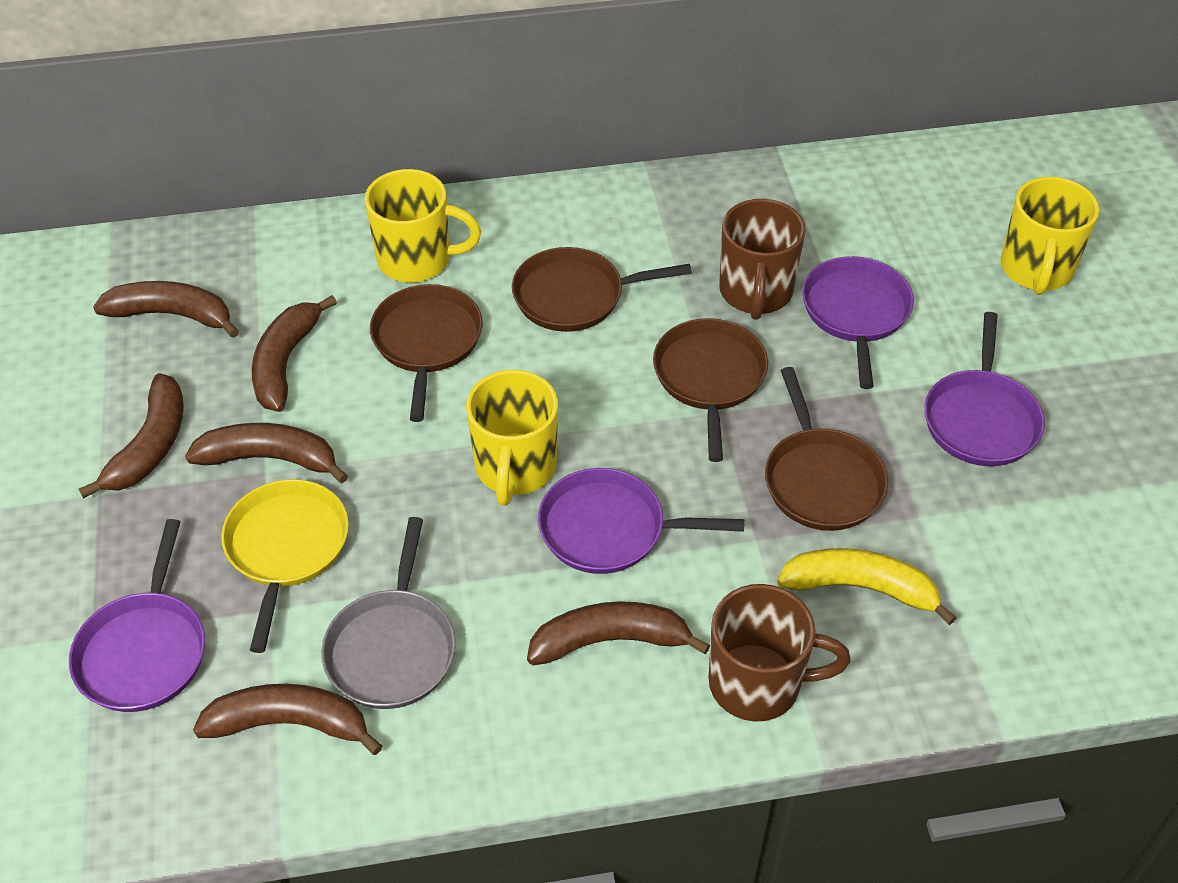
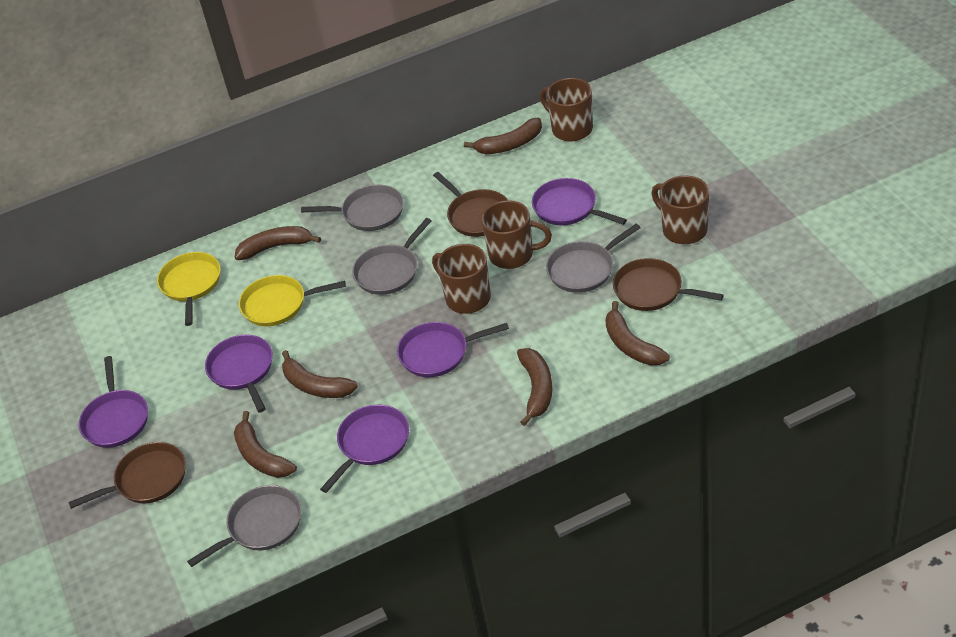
brown mug: [709,584,850,722] [719,199,806,320] = 2 -> [432,244,491,314] [481,200,552,269] [540,78,593,142] [651,175,709,244] = 4
brown pan: [370,284,483,422] [512,247,692,332] [653,318,768,462] [765,367,888,531] = 4 -> [68,442,186,509] [433,172,508,237] [613,258,724,311] = 3
grey pan: [321,517,456,709] = 1 -> [187,485,301,567] [301,185,404,231] [352,218,432,295] [546,224,641,293] = 4
purple pan: [69,519,205,712] [538,468,744,574] [802,256,914,389] [924,312,1045,466] = 4 -> [79,356,148,448] [205,335,273,413] [320,405,409,493] [397,322,509,377] [532,178,627,225] = 5
yellow banana: [777,548,957,625] = 1 -> none = 0
yellow mug: [365,169,481,282] [466,370,558,506] [1001,177,1099,295] = 3 -> none = 0
yellow pan: [221,479,349,653] = 1 -> [157,252,221,326] [239,275,346,326] = 2

